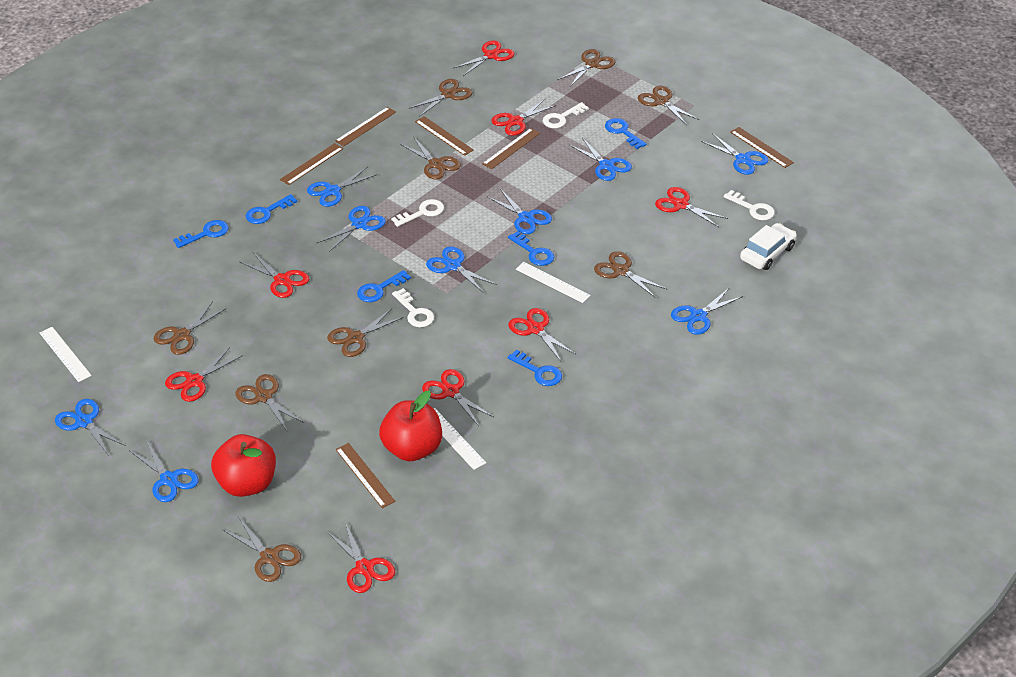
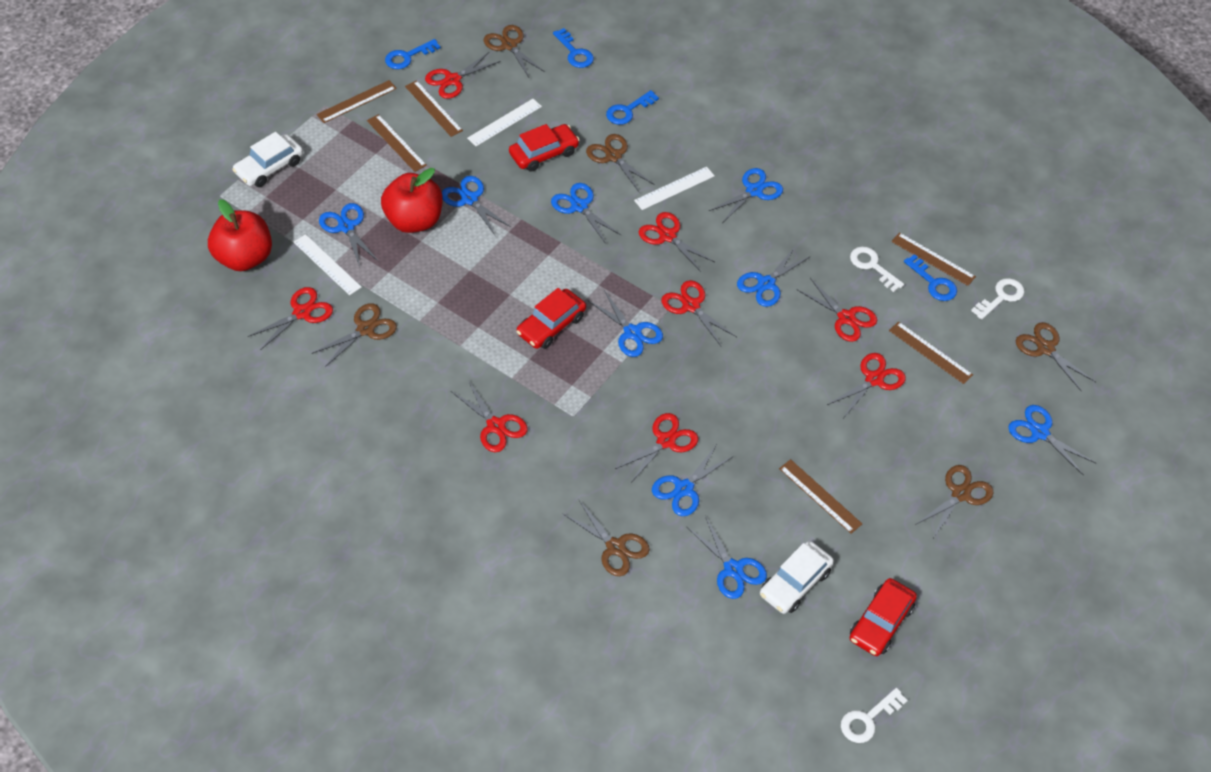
blue key: [173,220,228,248] [246,194,297,224] [357,270,411,302] [508,231,554,266] [508,350,562,386] [605,118,647,149] = 6 -> [385,39,441,69] [553,28,594,68] [606,90,659,125] [904,254,957,301] = 4
brown scissors: [154,301,226,355] [222,518,301,582] [235,374,304,431] [327,308,404,357] [400,136,461,180] [408,79,473,117] [557,49,615,86] [594,251,667,298] [638,85,699,125] = 9 -> [312,303,397,367] [483,25,545,77] [563,500,650,576] [586,134,655,192] [915,465,993,538] [1016,322,1096,392] = 6
red car: none = 0 -> [509,124,579,172] [516,288,586,349] [850,578,917,656] = 3
white car: [740,223,797,270] = 1 -> [232,132,303,187] [760,541,834,614] = 2
white key: [391,199,444,227] [392,288,434,327] [543,102,589,128] [724,190,775,220] = 4 -> [841,688,908,743] [850,246,904,292] [971,278,1024,320] = 3

